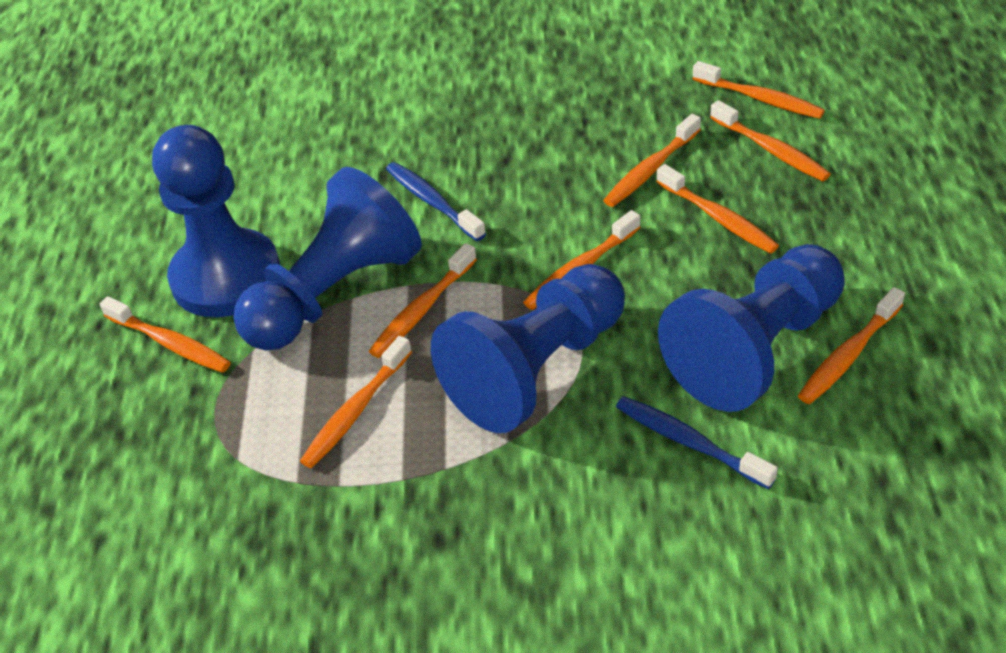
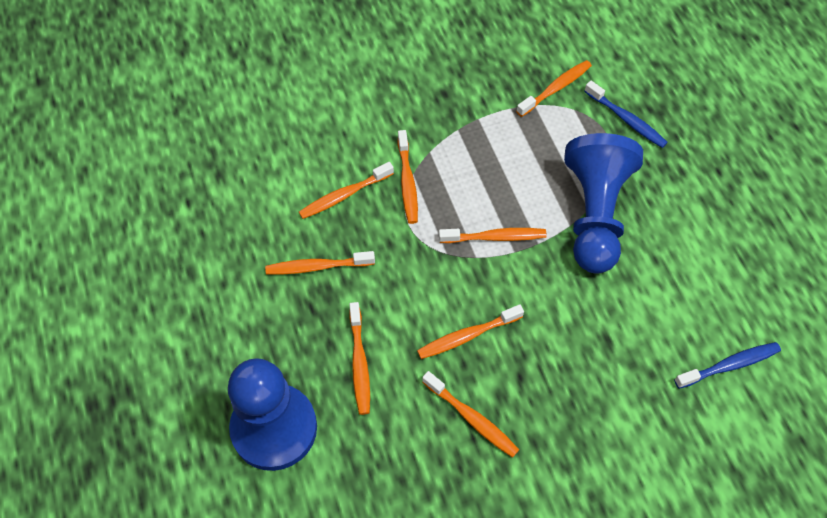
blue pawn: [152,125,281,317] [233,167,422,351] [431,264,625,433] [658,244,845,412] = 4 -> [228,358,317,471] [564,133,643,274] = 2
orange toothbrush: [100,296,231,373] [300,336,412,468] [369,243,477,358] [523,210,641,310] [603,114,701,207] [656,164,779,254] [693,61,825,119] [710,100,831,181] [798,287,905,404] = 9 -> [265,251,375,275] [299,162,394,219] [349,302,370,415] [398,130,418,224] [417,304,524,359] [422,371,519,458] [439,228,546,243] [516,60,592,117] = 8

